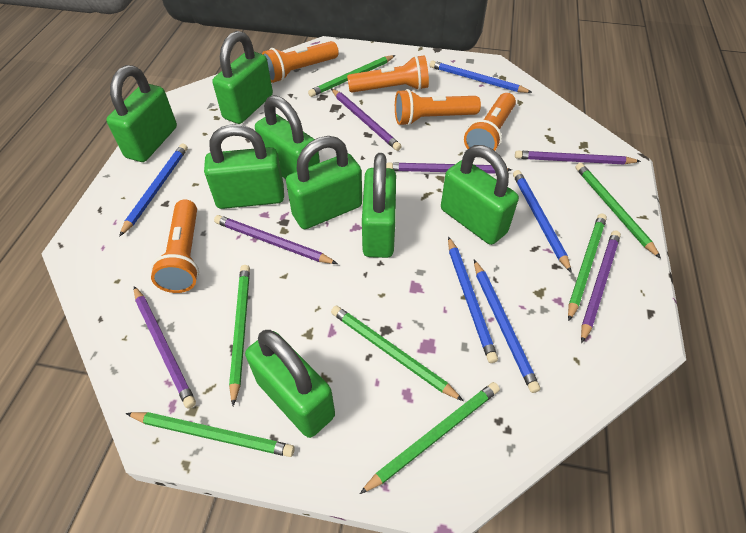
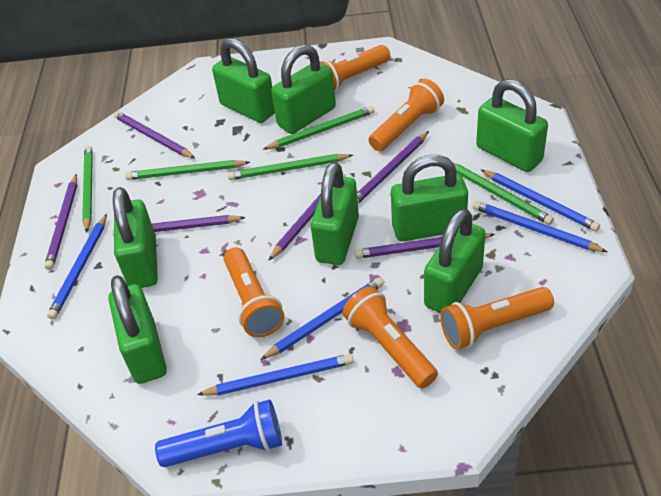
blue flashlight: none = 0 -> [155,399,282,467] = 1
green pencil: [126,412,295,457] [229,265,250,406] [308,55,396,97] [331,306,464,401] [360,382,500,494] [568,213,607,321] [575,163,661,259] = 7 -> [82,145,93,233] [125,160,250,180] [228,154,353,180] [264,106,375,149] [454,163,554,225] = 5

